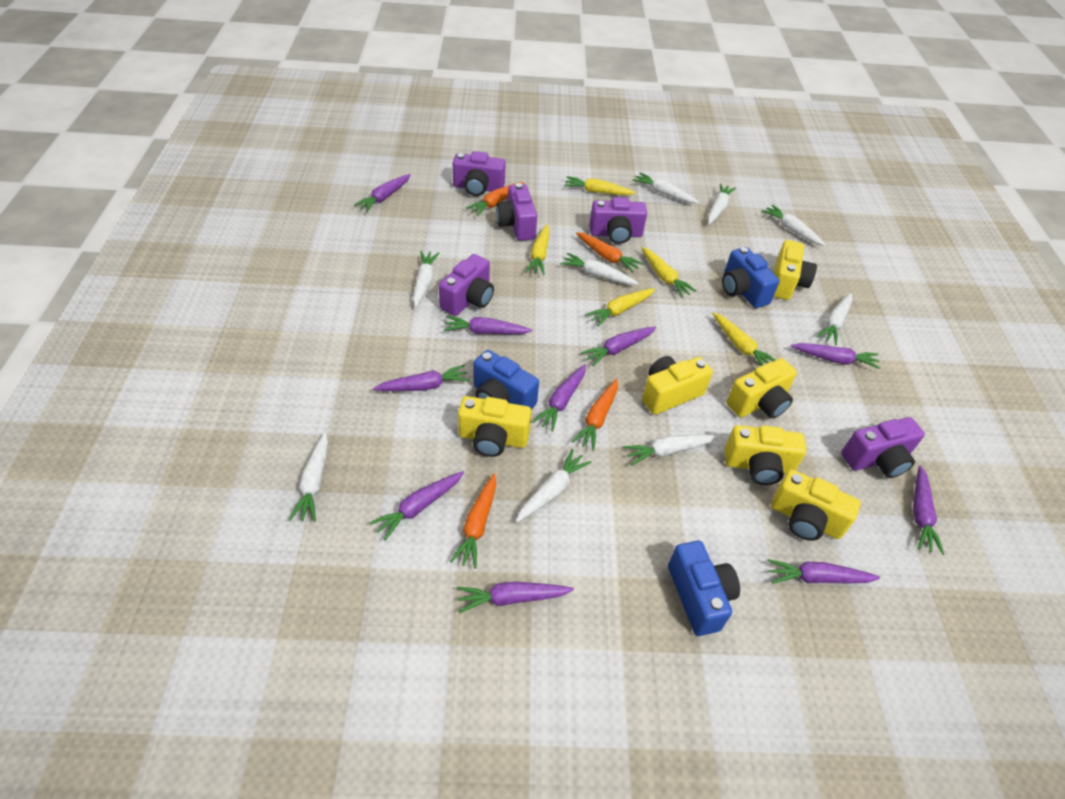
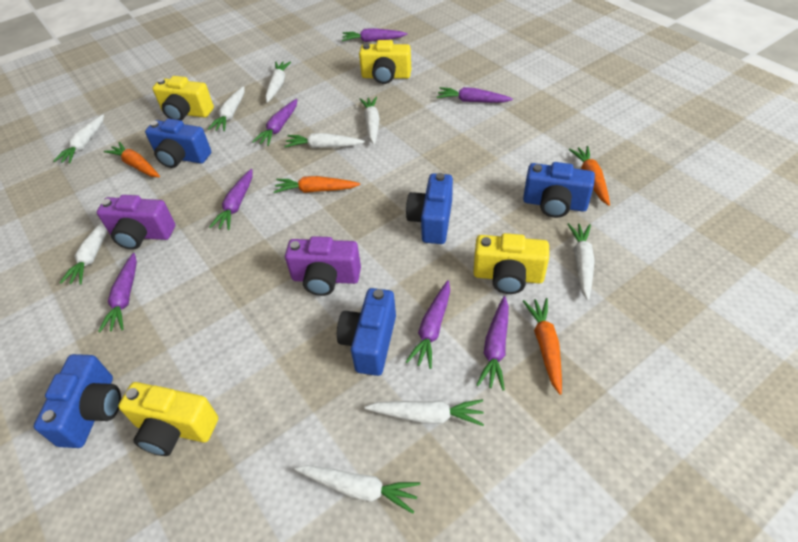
blue camera: [474,350,539,409] [668,541,740,636] [722,247,780,308] = 3 -> [34,354,121,448] [145,119,211,168] [337,288,396,376] [406,173,453,244] [523,162,595,218] = 5
purple camera: [439,254,494,316] [453,151,506,196] [496,183,537,241] [589,197,647,244] [841,417,925,478] = 5 -> [97,195,175,250] [285,236,361,296] = 2
purple carrot: [354,174,411,212] [370,471,464,541] [373,365,469,391] [444,316,532,334] [457,582,574,613] [532,364,586,432] [581,326,656,366] [767,559,880,584] [791,343,880,369] [913,465,944,555] = 10 -> [98,253,137,332] [209,169,253,230] [252,99,298,146] [342,28,408,42] [406,280,450,369] [437,87,513,103] [477,296,509,391] = 7
yellow camera: [458,396,531,457] [642,356,713,415] [724,425,806,485] [726,358,797,419] [771,469,861,541] [773,240,817,300] = 6 -> [118,382,218,456] [153,76,214,121] [359,40,411,84] [473,233,549,294] = 4
yellow carrot: [525,224,550,275] [564,176,636,195] [585,288,655,327] [641,247,697,298] [712,312,775,366] = 5 -> none = 0

